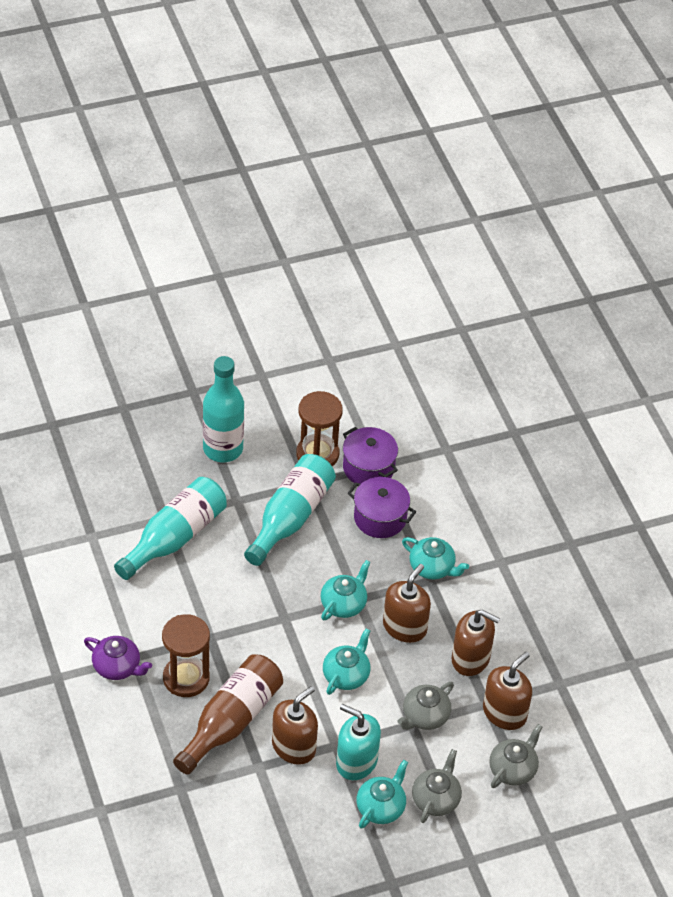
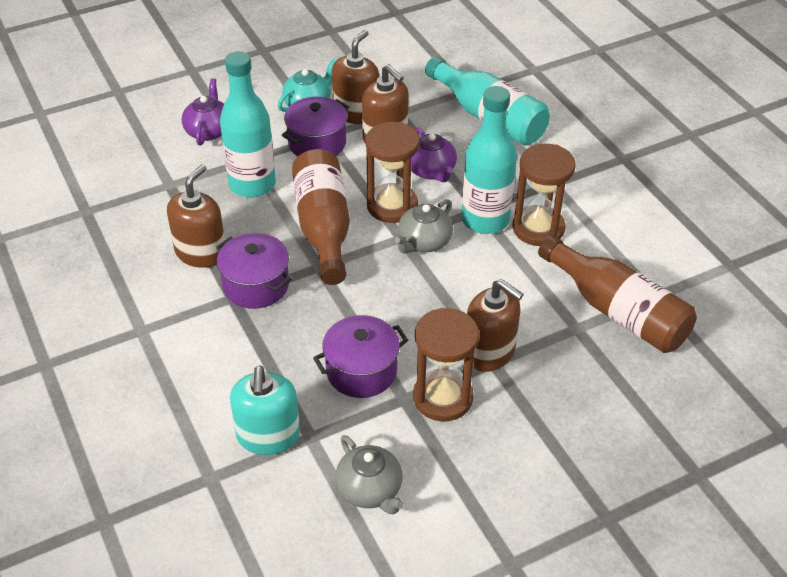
brown bottle: [173,654,283,775] = 1 -> [292,149,350,285] [538,235,697,353] = 2
brown hourglass: [162,614,210,697] [296,391,343,466] = 2 -> [366,122,420,223] [413,308,479,421] [513,144,576,246] = 3
grey teapot: [397,682,454,730] [412,749,462,823] [489,724,542,788] = 3 -> [335,435,404,515] [395,199,453,254] = 2
purple pot: [343,427,398,484] [348,477,416,538] = 2 -> [216,233,292,309] [282,97,349,156] [313,315,408,398] = 3
purple teapot: [84,636,152,680] = 1 -> [182,78,224,145] [411,128,457,182] = 2
turquoise teapot: [321,560,371,620] [323,629,371,695] [356,760,408,829] [402,537,469,579] = 4 -> [278,59,336,112] = 1

